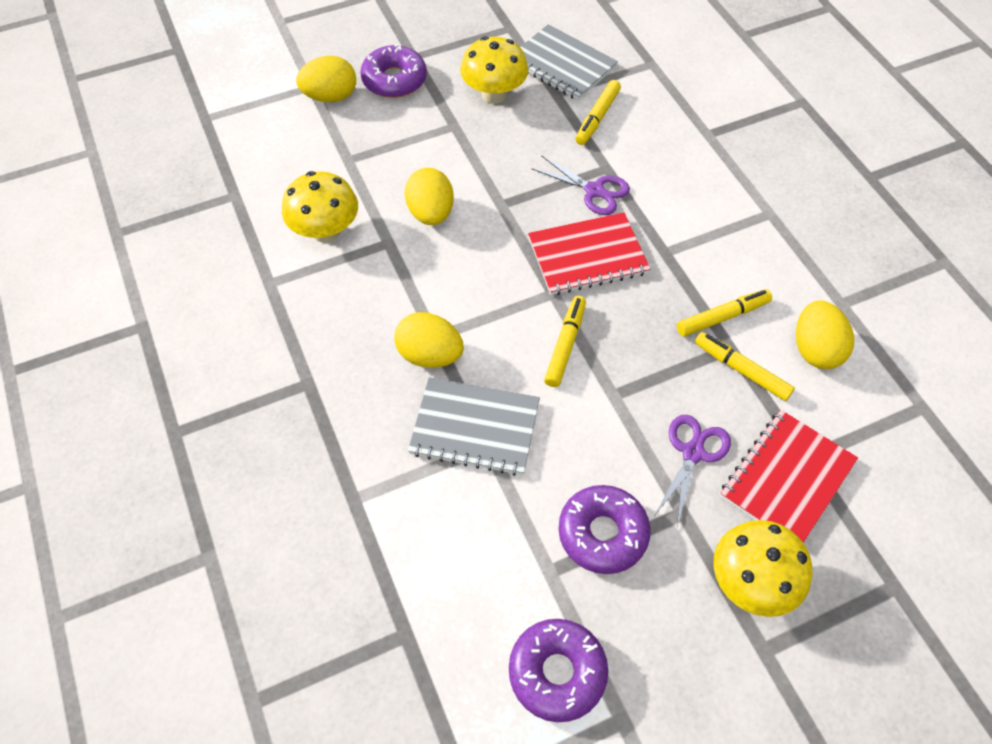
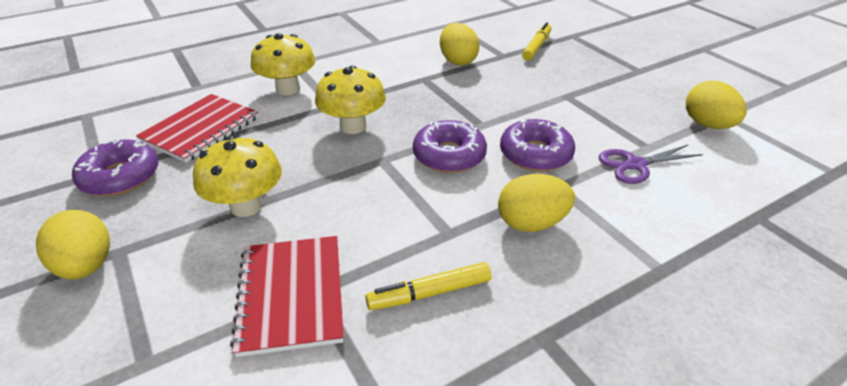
grey notebook: [408,377,540,476] [520,24,618,100] = 2 -> none = 0
purple scissors: [531,155,630,215] [654,415,731,527] = 2 -> [598,144,703,184] = 1
yellow marker: [544,296,586,387] [575,80,621,145] [677,289,772,336] [695,332,795,401] = 4 -> [365,262,491,310] [522,22,552,61] = 2

